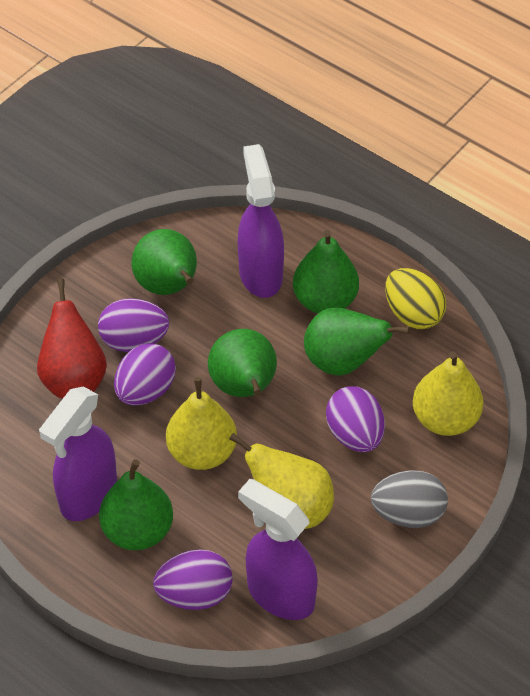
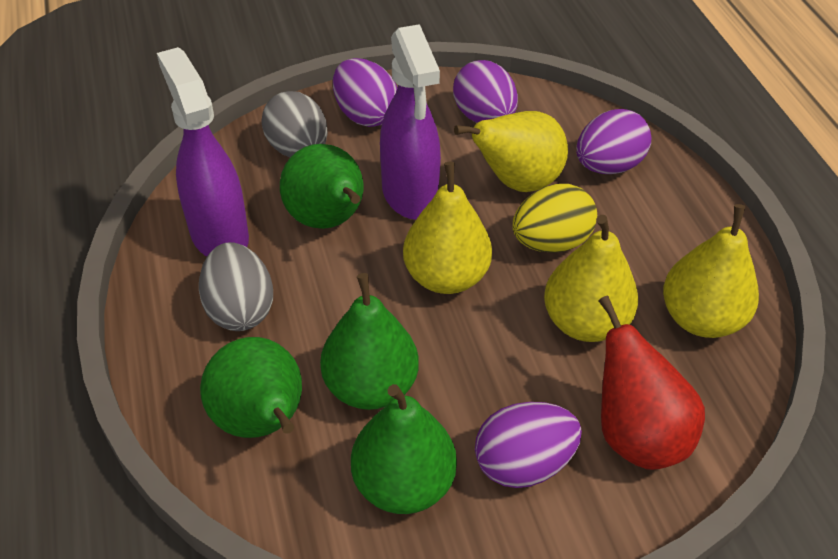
green pear: [99,459,173,550] [132,229,197,295] [208,329,277,397] [293,230,359,313] [304,307,410,376] = 5 -> [200,337,302,438] [280,144,363,229] [320,273,419,410] [351,384,457,514] = 4
grey egg: [371,470,448,528] = 1 -> [199,242,273,331] [261,91,328,157] = 2
purple spray bottle: [39,387,117,521] [238,144,284,298] [238,479,318,620] = 3 -> [157,47,249,257] [380,24,441,220] = 2
yellow pear: [166,377,237,470] [229,433,334,529] [413,351,483,436] = 3 -> [403,161,492,294] [454,111,568,192] [544,215,638,342] [663,204,759,338] = 4

